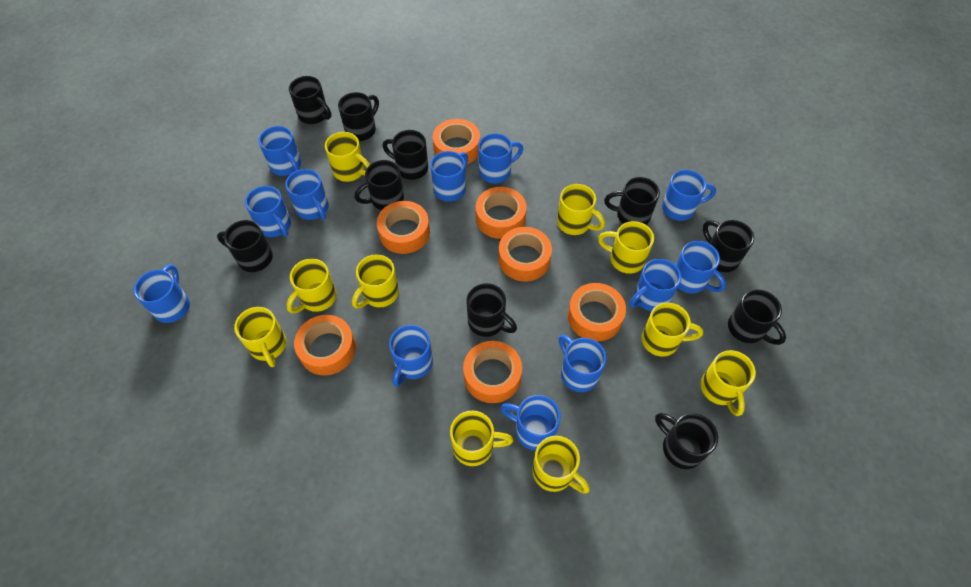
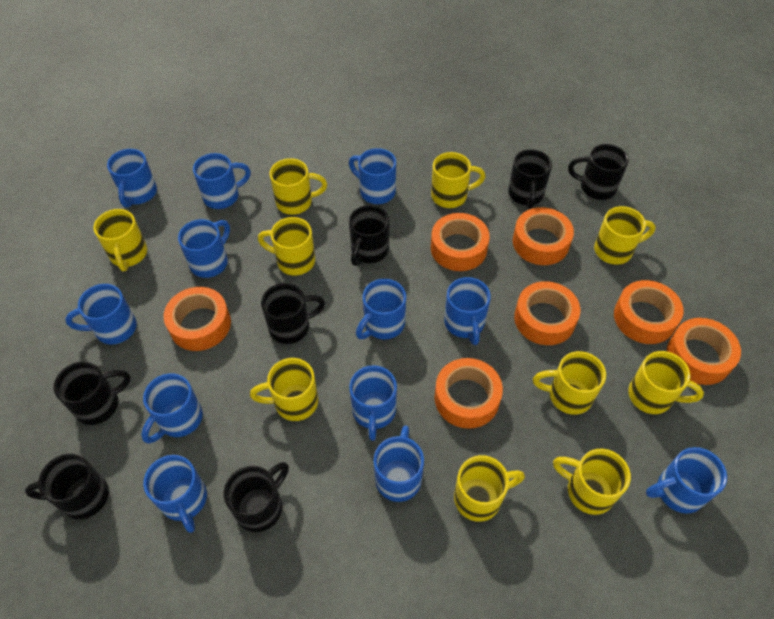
black mug: [217,220,273,272] [289,76,331,124] [338,92,379,141] [354,160,404,210] [382,130,428,180] [466,283,517,337] [604,177,660,225] [655,413,718,469] [703,220,754,272] [728,290,786,345] = 10 -> [25,453,109,519] [54,362,131,425] [224,462,289,532] [261,283,325,344] [349,205,389,266] [508,149,552,209] [568,144,629,200] = 7

